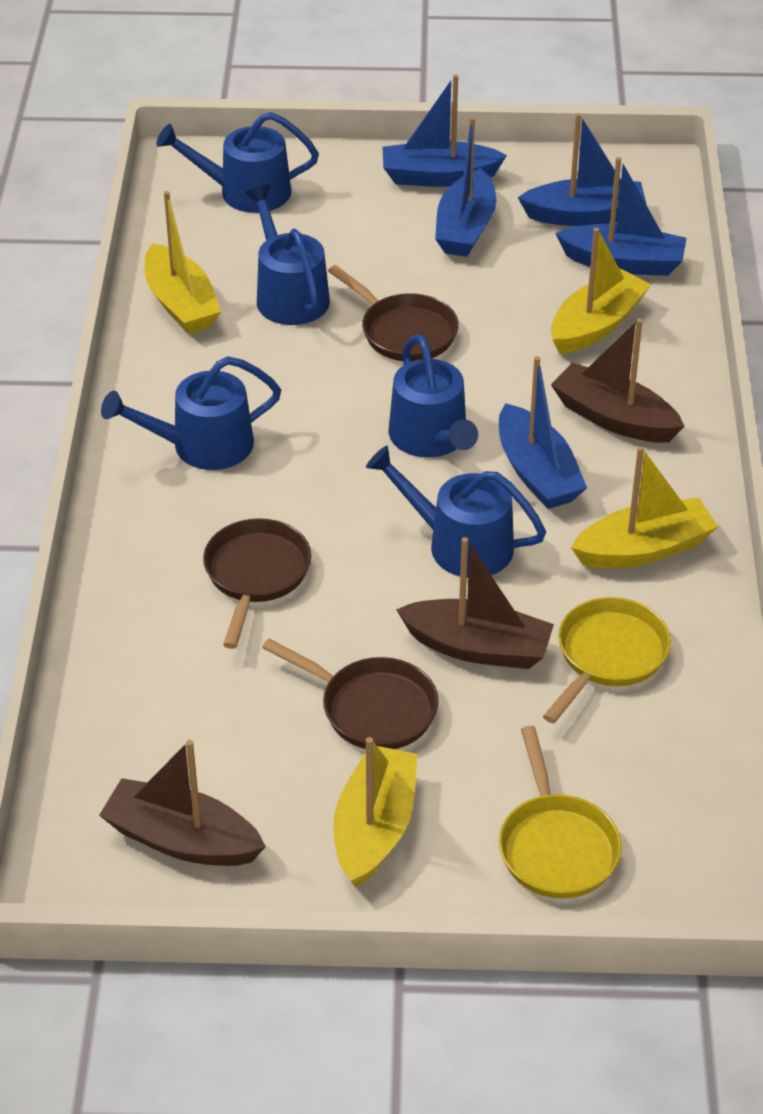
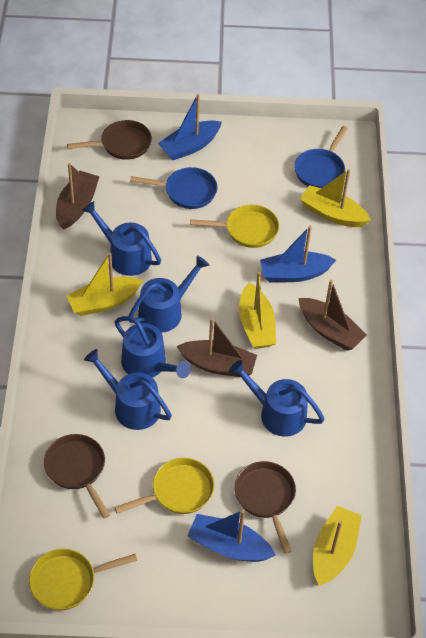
blue boat: [382,74,507,187] [435,117,497,257] [499,356,587,509] [518,113,646,226] [555,157,687,276] = 5 -> [158,94,222,160] [187,510,276,562] [260,226,336,282] = 3
blue pan: none = 0 -> [130,167,217,209] [294,126,348,188] = 2
yellow pan: [499,726,621,899] [543,597,671,723] = 2 -> [29,549,137,610] [114,458,214,514] [190,204,279,248] = 3

